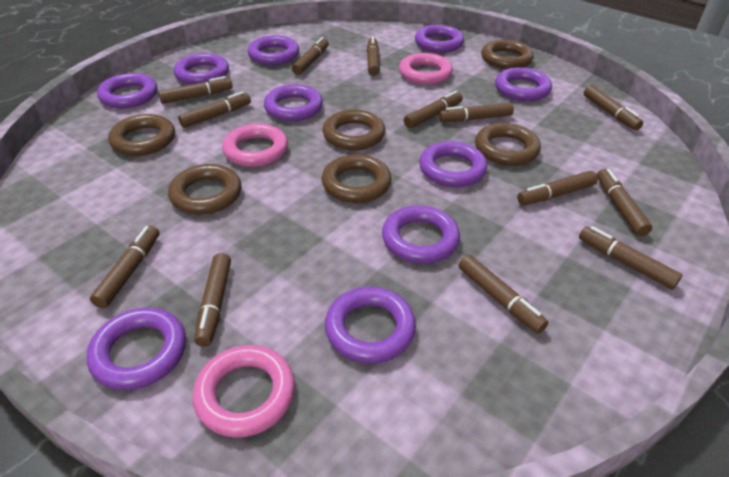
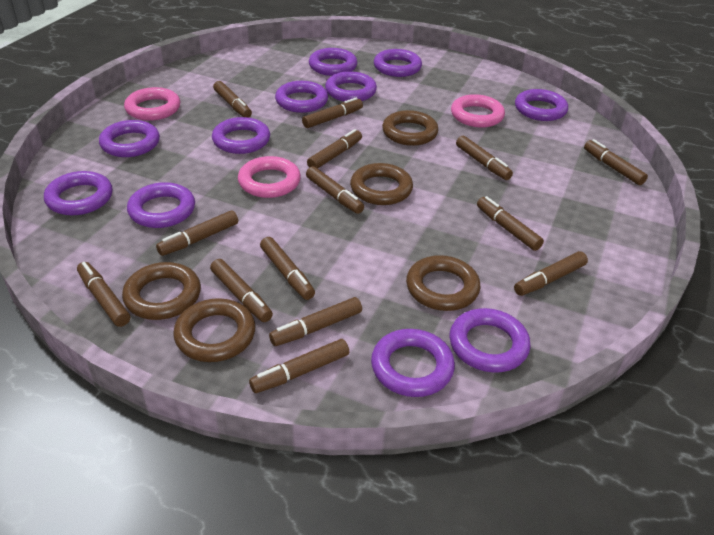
brown marker: [90,226,160,308] [158,76,233,104] [178,91,251,128] [194,253,231,347] [292,37,329,75] [367,36,380,76] [404,91,463,128] [439,102,514,122] [459,255,548,333] [517,171,598,205] [579,226,682,289] [584,85,643,130] [597,169,652,236] = 13 -> [77,262,130,327] [156,210,238,256] [210,259,273,322] [213,81,252,118] [249,339,349,393] [260,237,315,300] [269,297,362,346] [302,97,363,128] [306,166,364,214] [307,129,362,168] [456,136,513,180] [477,196,544,251] [514,251,588,296] [584,139,648,185] = 14
brown ring: [108,114,175,156] [168,164,242,215] [322,154,392,203] [323,110,385,150] [475,123,541,166] [481,39,533,69] = 6 -> [122,262,201,320] [173,298,255,362] [350,163,413,205] [382,110,438,146] [406,255,480,311] = 5
purple ring: [87,307,186,390] [97,73,157,108] [174,53,229,85] [248,36,299,65] [264,84,323,121] [325,287,416,364] [382,205,460,264] [415,25,464,53] [419,141,487,187] [495,67,552,101] = 10 -> [44,171,113,215] [99,120,160,157] [127,182,195,228] [212,117,270,154] [275,81,328,113] [309,48,357,76] [325,71,377,101] [371,329,455,397] [374,49,422,77] [449,308,531,373] [515,89,568,121] = 11

